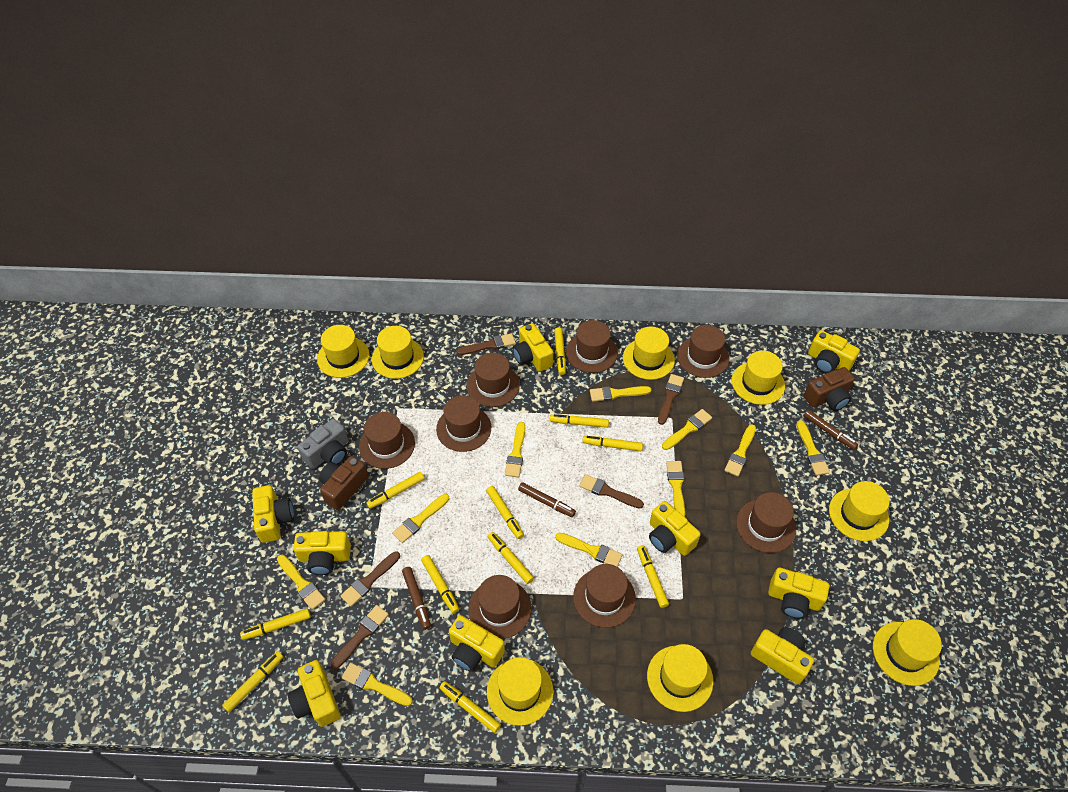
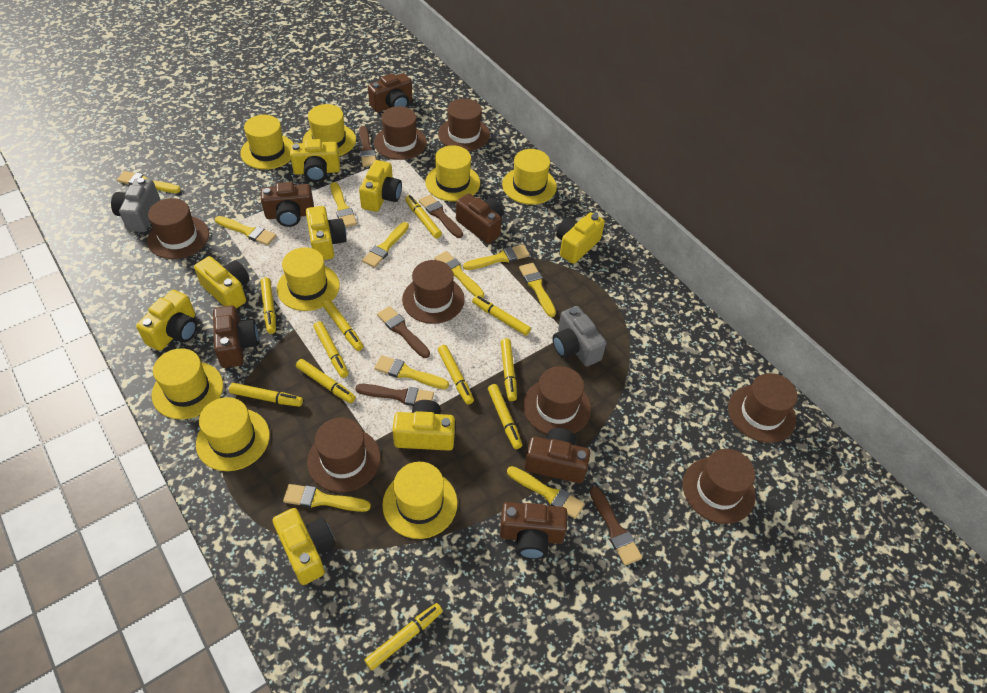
brown camera: [319,456,368,510] [804,367,855,411] = 2 -> [213,305,259,368] [261,182,314,227] [368,73,412,112] [456,193,503,244] [500,502,567,559] [524,428,590,483] = 6
brown marker: [402,567,431,630] [518,482,576,517] [803,410,858,450] = 3 -> none = 0
grey camera: [297,419,348,469] = 1 -> [111,178,160,232] [553,306,606,367] = 2
yellow camera: [252,485,294,543] [288,660,340,727] [293,531,351,575] [449,615,505,672] [513,323,553,372] [649,501,701,556] [751,627,814,684] [768,567,829,619] [808,330,860,373] = 9 -> [136,290,197,351] [194,256,250,309] [273,508,335,585] [290,139,340,182] [306,206,347,260] [359,160,402,212] [392,400,455,451] [556,212,605,264] = 8

